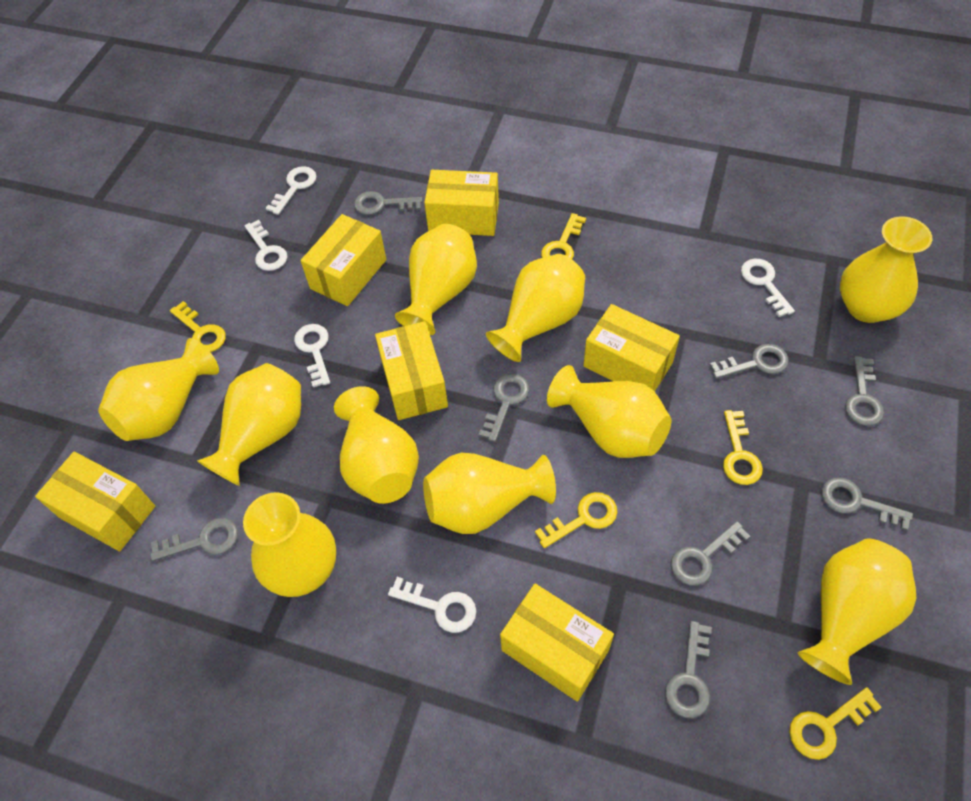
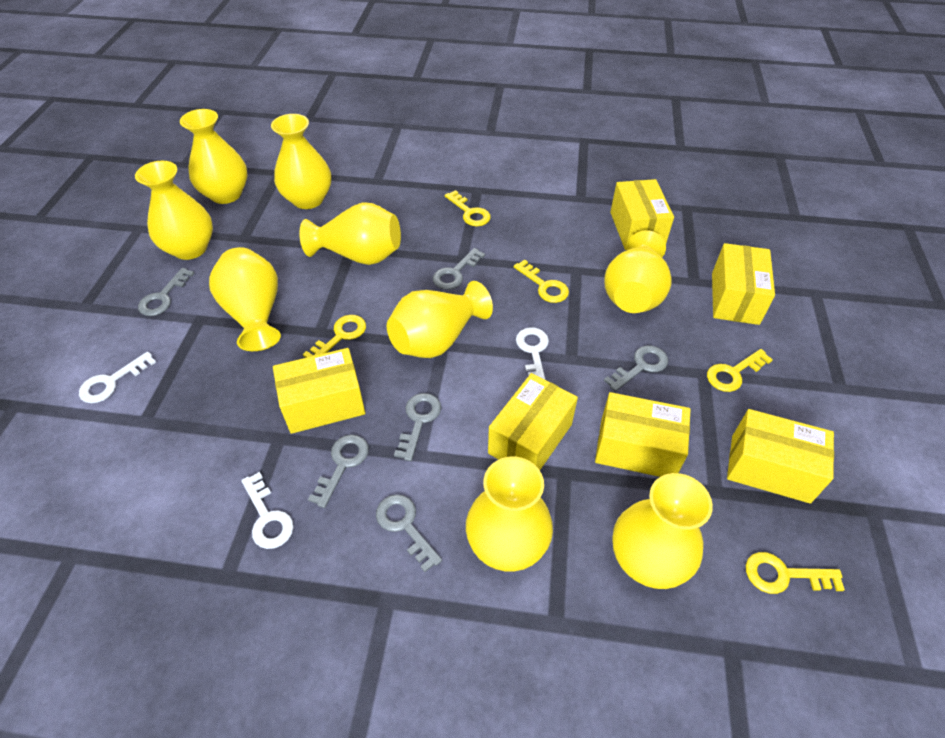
grey key: [150,518,238,561] [354,191,422,215] [479,374,529,442] [665,621,712,718] [671,521,750,586] [710,344,789,379] [822,478,913,531] [845,356,884,426] = 8 -> [138,268,195,316] [308,435,369,508] [376,495,442,572] [394,393,441,461] [433,248,485,290] [604,345,668,392] = 6
white key: [245,220,288,271] [266,166,316,215] [294,324,330,387] [388,577,476,633] [741,259,795,317] = 5 -> [79,352,156,403] [241,472,294,549] [516,327,549,380] = 3
yellow vase: [98,338,219,441] [197,363,301,486] [243,492,336,597] [334,386,419,504] [395,224,477,335] [423,453,556,534] [486,254,585,362] [547,365,671,458] [798,539,916,685] [840,217,932,323] = 10 -> [135,161,213,260] [180,109,248,204] [209,247,281,351] [271,114,331,209] [299,202,401,265] [387,281,493,358] [466,457,553,572] [605,230,672,313] [612,473,713,589] = 9

